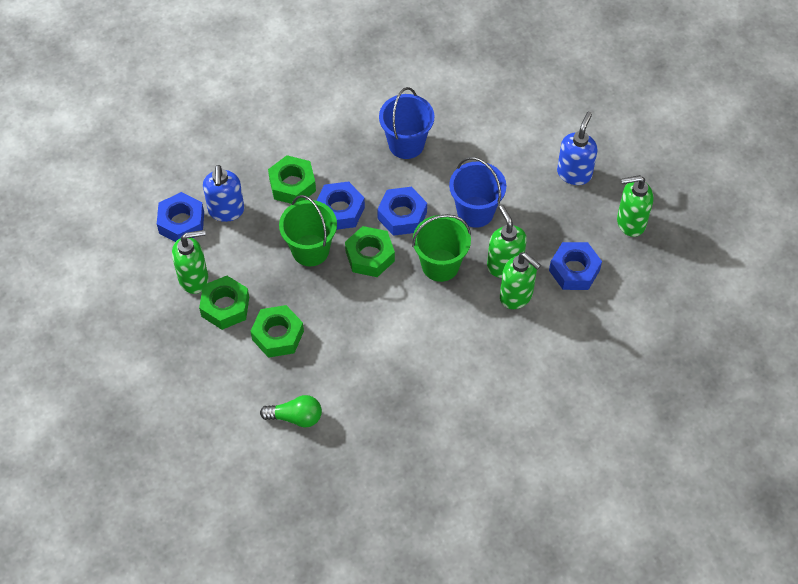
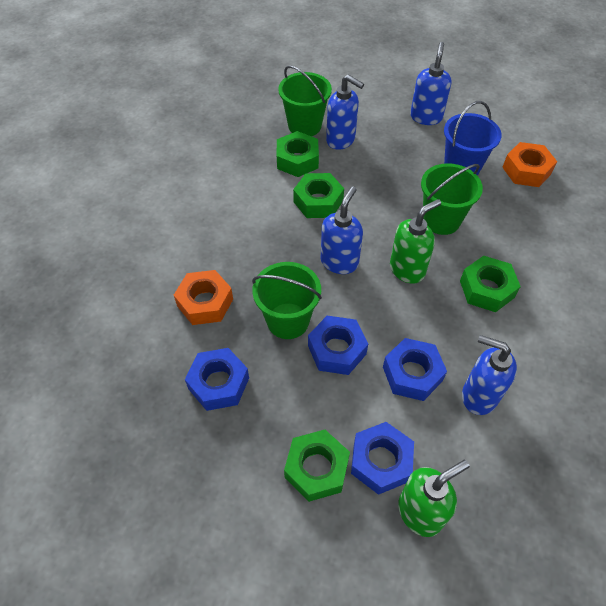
blue bucket: [379,87,434,159] [449,157,506,228] = 2 -> [444,101,502,176] = 1
blue soap dispenser: [203,165,245,222] [557,112,598,185] = 2 -> [321,186,363,274] [326,74,364,150] [410,42,451,125] [462,335,517,415] = 4
green bucket: [279,195,337,266] [412,214,471,282] = 2 -> [252,262,322,339] [278,65,332,136] [421,163,483,235] = 3
green light bulb: [260,395,322,428] = 1 -> none = 0
green soap dispenser: [172,230,209,294] [487,205,527,278] [500,253,541,309] [617,175,653,237] = 4 -> [390,199,441,284] [398,460,470,537] = 2
orange nut: none = 0 -> [174,270,233,325] [502,142,557,187] = 2

